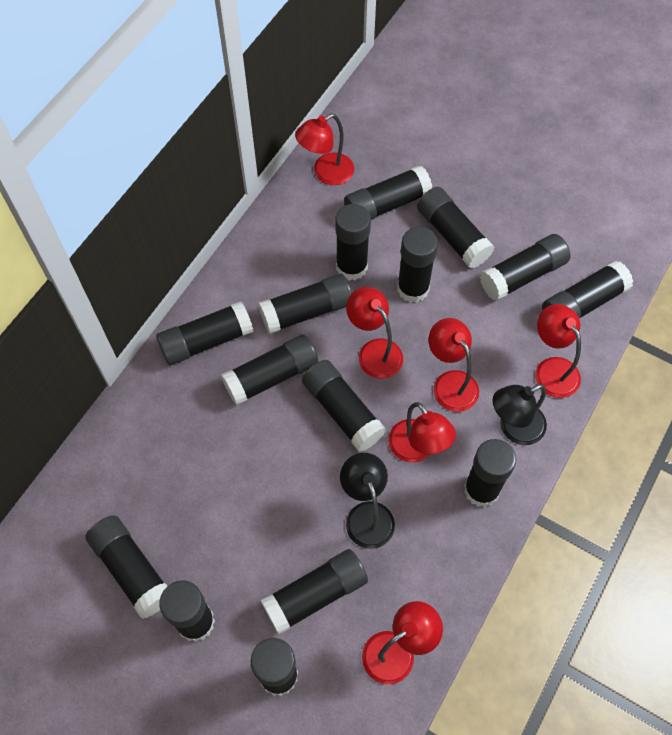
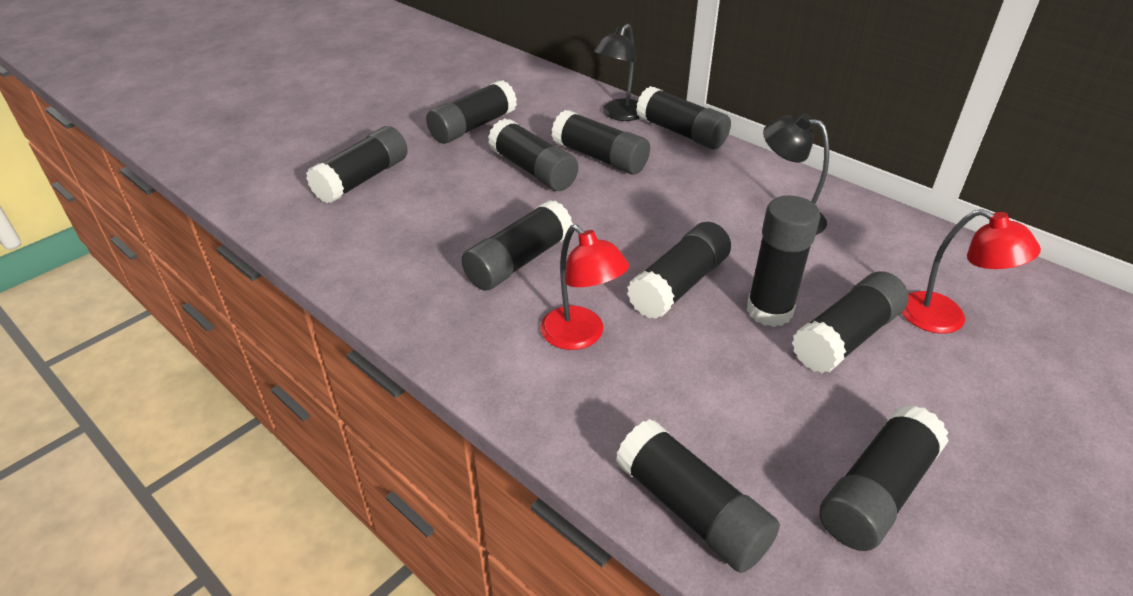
black glue stick: [86,515,167,619] [156,301,254,365] [159,580,215,642] [221,334,318,406] [251,638,298,696] [258,274,352,334] [260,549,368,635] [302,360,386,452] [335,204,371,280] [344,165,432,220] [397,227,438,303] [417,187,494,268] [464,439,516,507] [480,234,571,301] [542,260,633,319] = 15 -> [306,126,408,204] [426,80,517,144] [461,200,573,290] [488,119,578,191] [551,110,650,175] [616,419,780,573] [627,222,731,319] [636,86,731,149] [747,195,821,327] [792,272,909,373] [819,404,949,551] = 11
red lamp: [295,114,354,185] [346,287,403,379] [362,601,443,685] [388,402,456,463] [428,318,479,412] [535,304,581,398] = 6 -> [541,224,629,350] [902,209,1041,334] = 2

